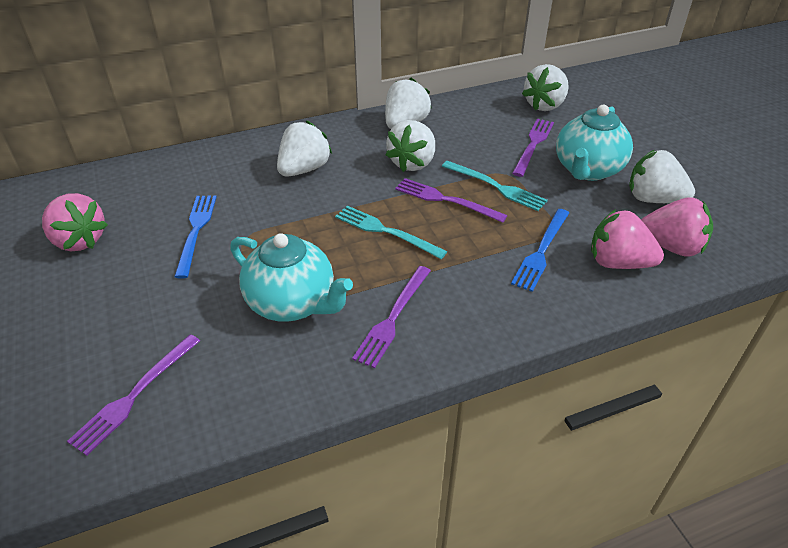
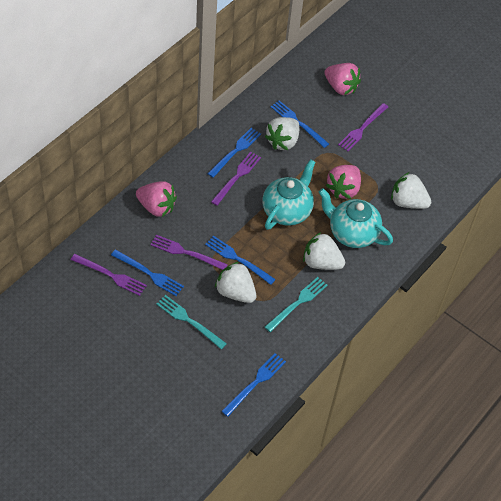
blue fork: [174,196,217,279] [511,209,569,292] = 2 -> [111,249,184,296] [205,236,276,285] [207,128,261,178] [222,353,286,417] [270,101,329,148] = 5
white strawberry: [277,120,332,177] [385,78,432,129] [386,120,435,172] [522,64,569,111] [629,150,695,203] = 5 -> [215,261,256,303] [265,117,300,150] [303,232,345,270] [391,172,431,209] = 4

